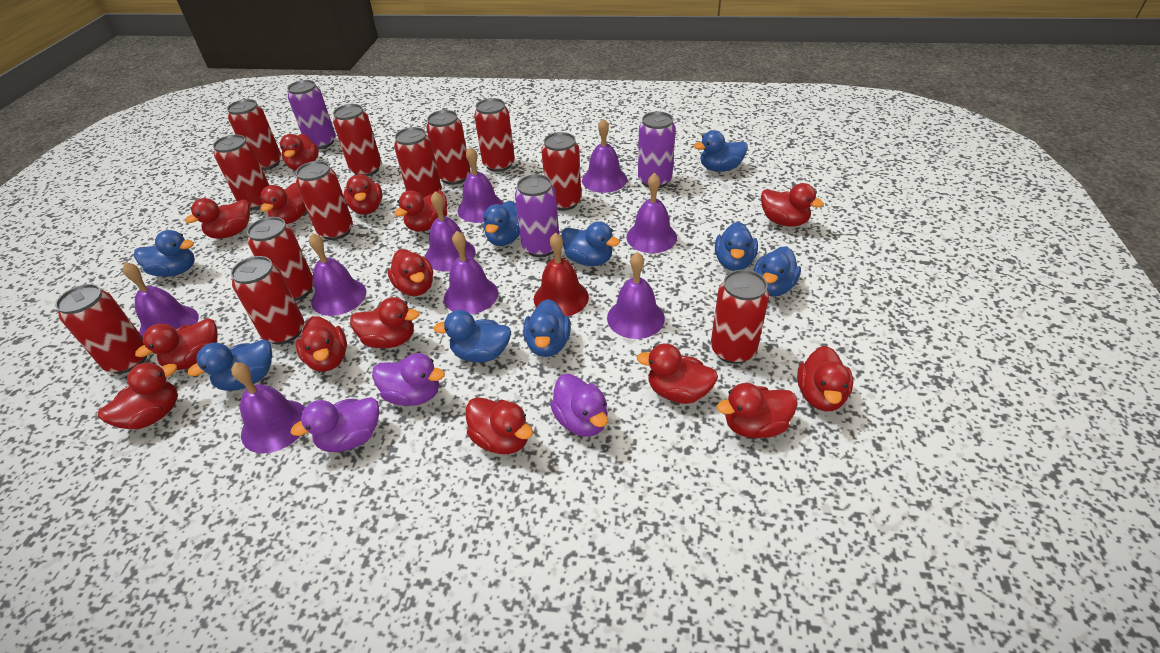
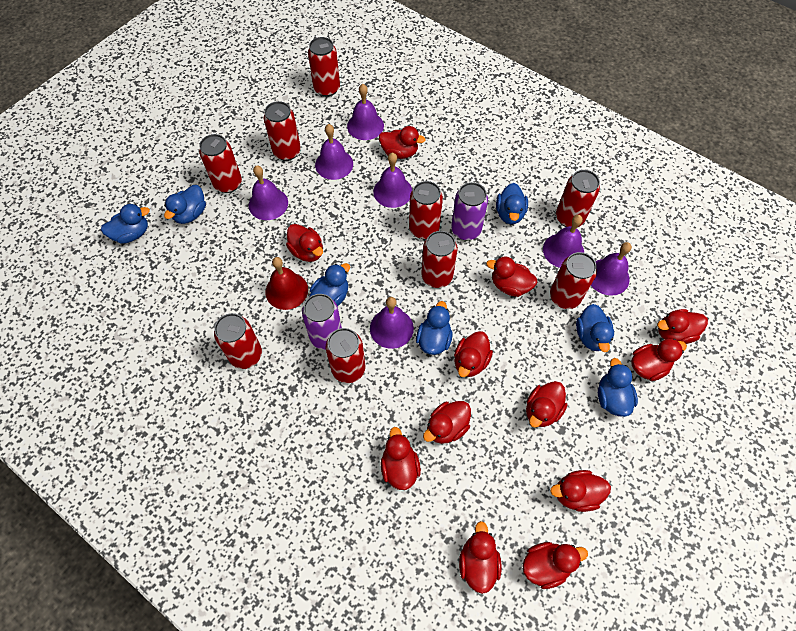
blue duck: [134,230,195,277] [188,339,272,391] [434,310,511,363] [484,201,520,246] [523,299,571,357] [561,221,620,266] [694,130,748,172] [715,222,758,271] [753,246,801,297] = 9 -> [101,204,150,244] [164,185,206,224] [309,263,350,306] [416,301,453,355] [496,183,528,224] [576,304,614,352] [598,358,638,417] = 7
purple bell: [123,262,199,336] [231,362,305,453] [309,233,366,316] [425,191,476,271] [444,231,498,314] [458,147,504,223] [582,118,627,193] [607,252,665,339] [626,173,677,253] = 9 -> [249,165,288,220] [315,124,353,180] [347,84,384,140] [370,297,414,349] [373,153,412,208] [543,215,584,268] [591,242,632,296] = 7
purple can: [287,80,336,149] [515,174,559,257] [638,111,676,188] = 3 -> [302,294,342,350] [451,182,488,240] = 2
purple duck: [291,397,379,452] [372,353,445,406] [550,374,608,437] = 3 -> none = 0
red can: [55,284,147,374] [213,135,269,210] [227,99,281,170] [231,256,304,345] [247,217,313,301] [296,161,353,240] [333,104,381,176] [394,127,442,198] [426,110,470,185] [474,98,515,172] [541,132,581,211] [711,270,769,364] = 12 -> [199,134,242,193] [214,313,262,369] [264,101,301,161] [308,37,340,97] [326,328,365,383] [409,181,443,239] [421,231,458,288] [550,252,597,309] [556,170,600,227] = 9
red duck: [98,362,178,429] [135,318,217,370] [185,198,250,239] [260,183,307,224] [280,134,319,171] [296,316,347,372] [344,174,382,215] [350,297,419,348] [388,249,433,296] [394,191,447,231] [466,397,533,454] [637,343,718,404] [717,383,798,438] [761,183,824,227] [797,346,853,411] = 15 -> [286,224,323,262] [379,126,426,159] [381,427,421,490] [423,401,471,444] [454,331,493,377] [459,521,502,594] [486,256,537,297] [523,542,588,589] [526,381,567,427] [550,470,611,512] [631,339,687,381] [657,309,708,344] = 12

